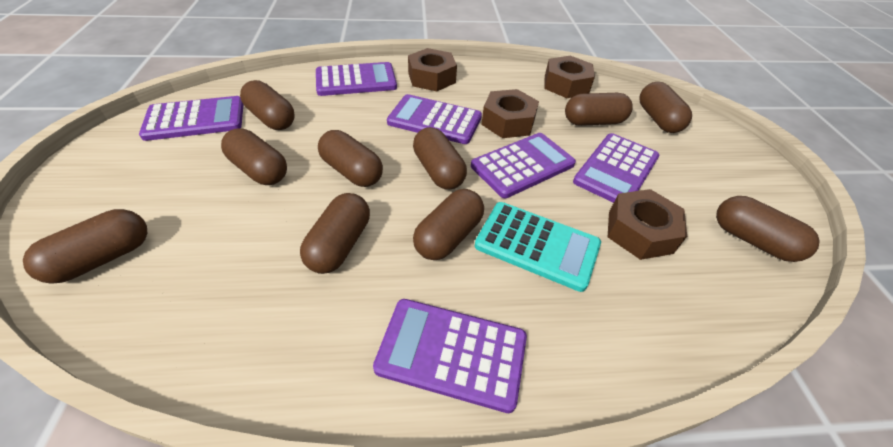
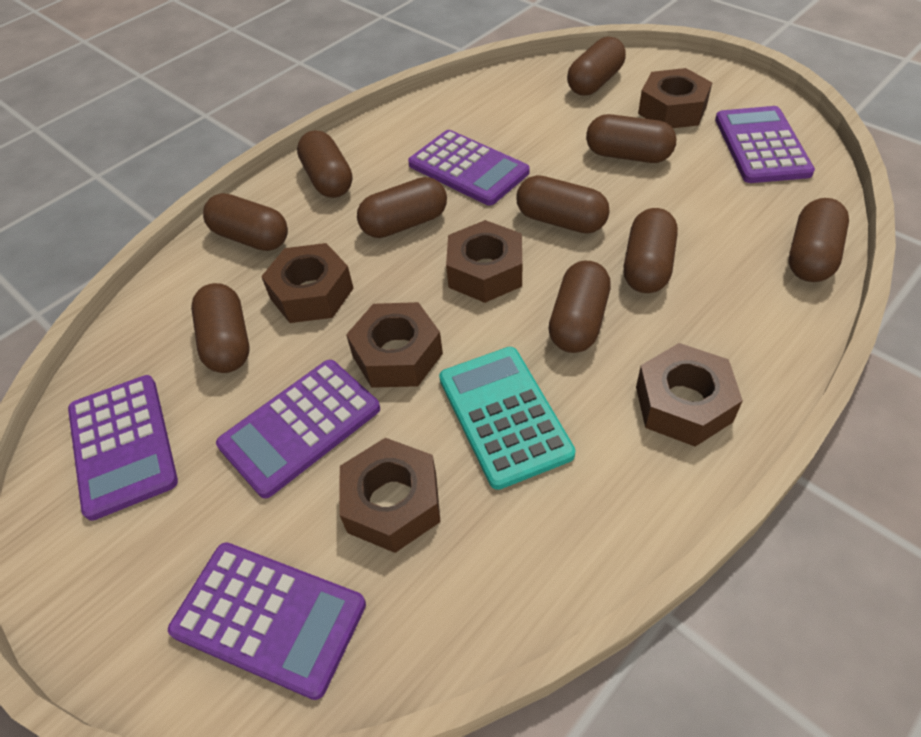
brown nut: [408,48,457,91] [481,89,539,138] [545,56,595,98] [608,189,687,260] = 4 -> [261,243,354,323] [339,438,440,553] [346,302,443,388] [446,220,522,303] [636,343,743,447] [638,68,712,128] = 6
purple calculator: [139,96,244,141] [316,62,397,96] [373,299,527,413] [387,94,482,144] [471,133,576,198] [573,133,659,203] = 6 -> [68,375,178,521] [168,542,366,700] [216,360,380,499] [408,130,530,206] [715,106,815,183] = 5

